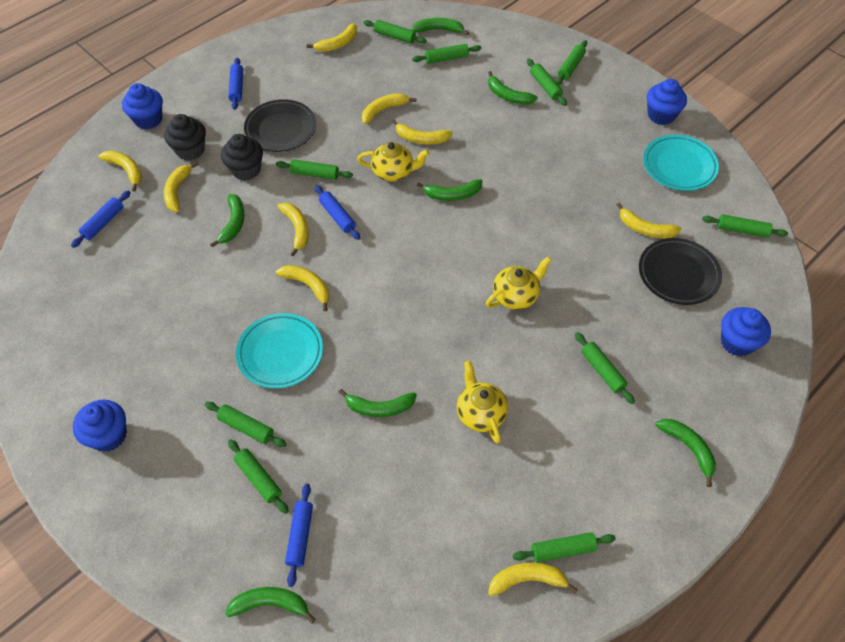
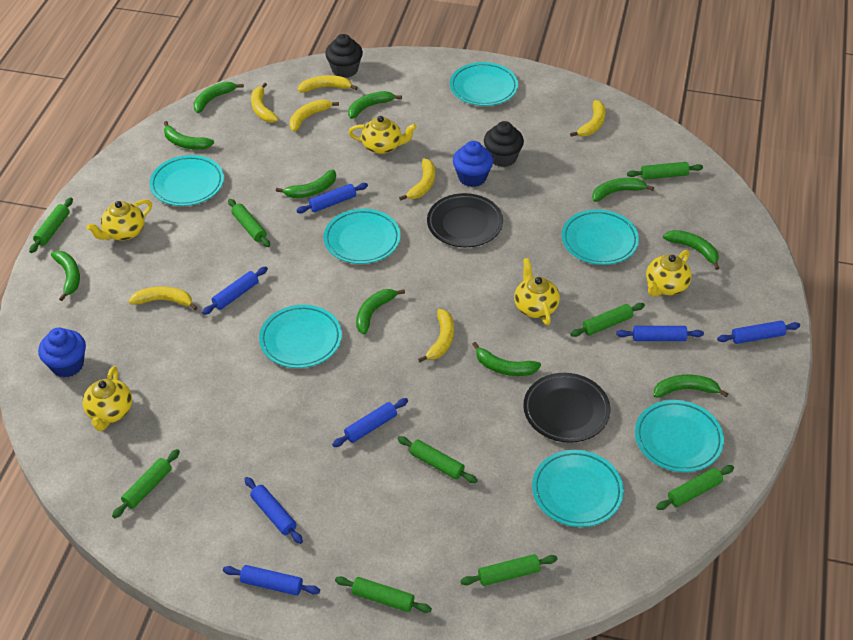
blue cupcake: [73,400,127,452] [122,83,163,130] [647,79,687,125] [721,307,771,357] = 4 -> [38,328,86,377] [453,141,493,187] = 2
blue rolling pin: [71,190,131,248] [228,58,243,110] [285,484,313,587] [315,185,360,240] = 4 -> [202,267,268,315] [223,565,320,596] [245,477,303,544] [296,183,368,213] [332,398,408,447] [616,326,704,341] [717,321,800,344] = 7
green banana: [210,194,245,247] [225,587,316,624] [339,389,417,417] [412,18,469,35] [417,179,483,201] [488,71,538,105] [655,419,716,487] = 7 -> [51,251,80,301] [164,121,214,150] [194,82,244,113] [276,170,336,198] [348,91,402,119] [356,289,405,335] [473,342,541,376] [592,178,654,202] [653,375,728,398] [663,230,719,270] = 10
green rolling pin: [205,402,286,447] [228,439,289,514] [276,159,353,180] [363,20,427,44] [412,44,481,64] [513,532,616,562] [527,59,567,106] [556,40,587,85] [575,332,635,404] [702,214,788,238] = 10 -> [29,197,73,253] [112,449,180,518] [228,199,270,247] [335,576,432,613] [398,436,478,483] [460,554,558,586] [571,303,645,337] [627,162,703,180] [656,465,734,510] = 9
turquoise plate: [236,313,323,389] [643,135,719,191] = 2 -> [149,155,224,206] [259,305,342,368] [323,209,401,264] [450,62,518,106] [532,450,624,527] [562,209,639,265] [635,400,724,472] = 7
yellow banana: [98,150,142,192] [164,161,199,212] [276,265,329,311] [278,202,309,257] [307,23,357,52] [362,93,416,124] [392,120,453,144] [488,563,578,596] [617,203,682,238] = 9 -> [128,286,197,310] [251,83,278,122] [289,99,339,132] [298,75,358,93] [399,159,435,201] [418,309,454,362] [570,100,606,137] = 7
yellow teapot: [357,142,429,181] [457,361,508,443] [486,256,552,310] = 3 -> [82,366,132,431] [86,199,152,240] [348,116,417,154] [514,258,560,325] [646,250,692,296] = 5

